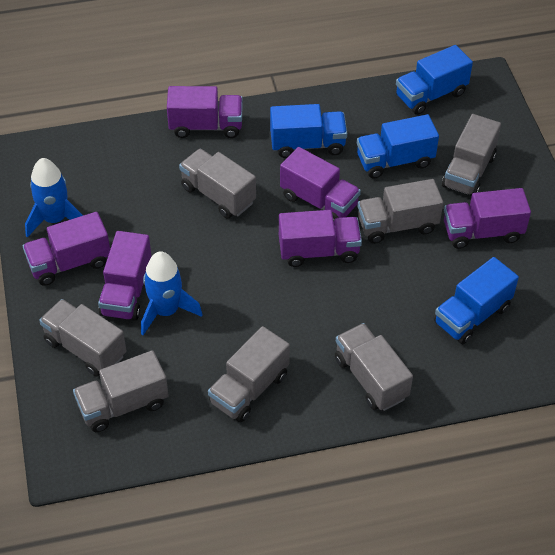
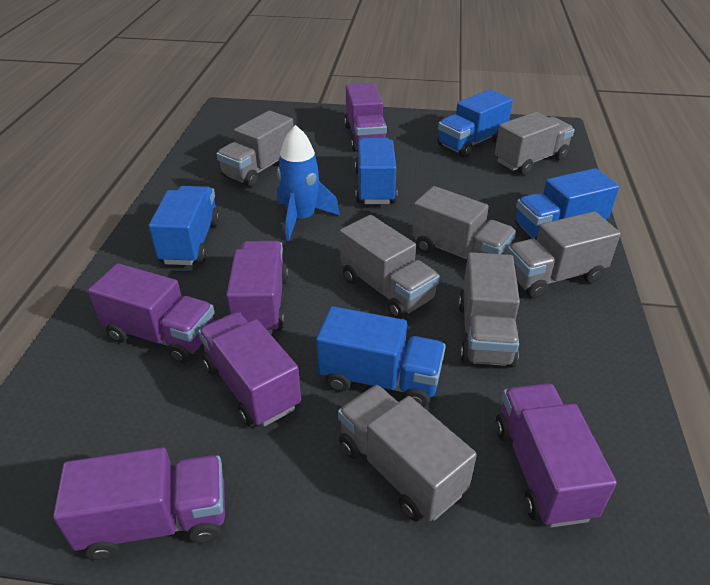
blue rocket: [25,158,83,238] [141,251,203,335] = 2 -> [277,125,340,241] = 1
blue truck: [270,104,347,158] [357,114,439,179] [396,45,473,115] [434,257,519,344] = 4 -> [149,186,220,265] [316,306,446,407] [355,138,397,204] [437,90,513,158] [515,168,619,240] = 5

